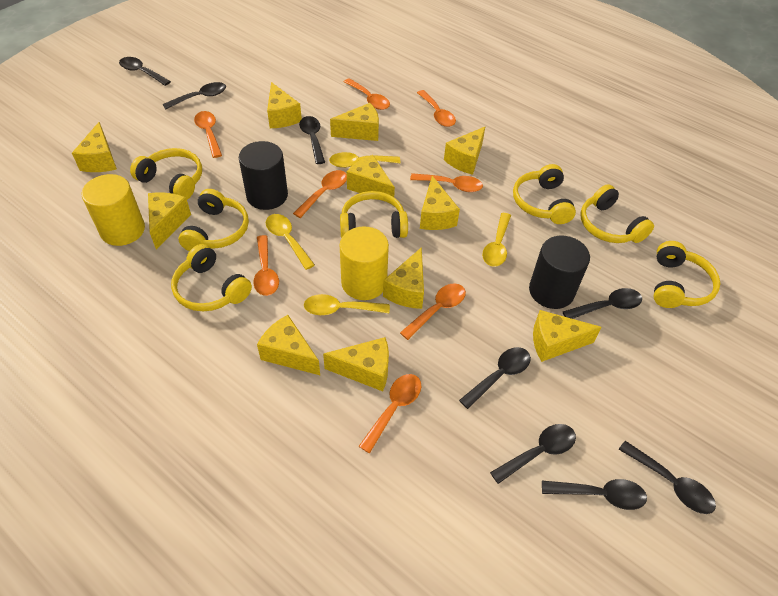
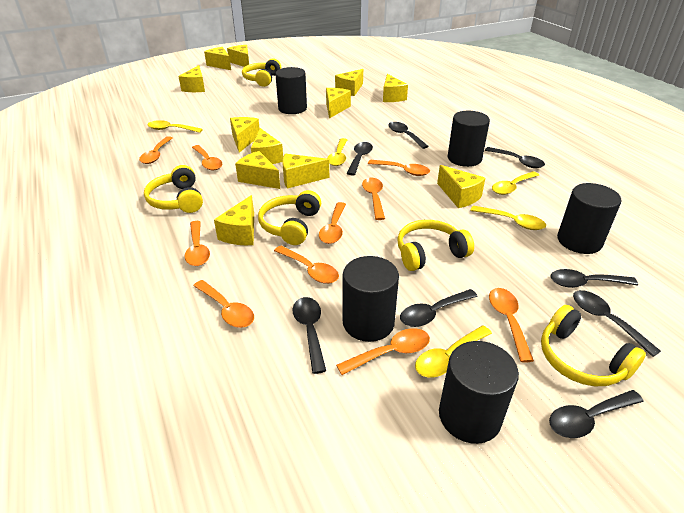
black cylinder: [239,141,288,210] [529,236,590,309] = 2 -> [275,67,307,114] [343,256,399,342] [439,341,519,444] [448,111,490,167] [557,183,621,254] = 5
orange spoon: [194,111,222,158] [253,235,279,296] [293,170,347,218] [344,78,390,110] [359,374,421,453] [400,283,466,340] [410,173,483,192] [417,90,456,127] = 8 -> [139,136,173,164] [184,221,210,266] [192,145,222,170] [193,280,254,328] [274,246,339,284] [319,202,346,244] [336,328,430,375] [362,178,385,220] [368,160,430,176] [489,288,534,363] = 10
yellow cheese: [72,122,117,172] [148,193,191,249] [257,315,320,375] [267,82,302,128] [323,337,389,391] [330,103,379,141] [347,155,395,202] [383,247,424,309] [420,176,460,230] [444,127,485,175] [533,310,602,362] = 11 -> [178,65,205,92] [204,47,231,70] [214,195,254,245] [227,45,249,67] [230,117,260,153] [235,151,280,189] [251,128,283,164] [282,154,329,189] [326,88,351,119] [335,69,363,96] [383,74,408,102] [437,165,485,208] = 12
yellow cylinder: [82,174,145,246] [340,226,389,300] = 2 -> none = 0
yellow headphones: [130,148,202,200] [171,244,252,311] [178,189,249,251] [340,191,408,238] [513,164,576,224] [580,184,654,243] [654,241,721,308] = 7 -> [144,165,203,213] [242,58,281,87] [258,190,321,245] [397,220,474,271] [541,305,646,386] = 5
yellow spoon: [266,214,315,270] [304,294,390,315] [329,152,400,168] [482,213,511,267] = 4 -> [147,120,203,133] [327,138,347,166] [415,326,492,378] [470,206,546,230] [492,171,539,195] = 5

